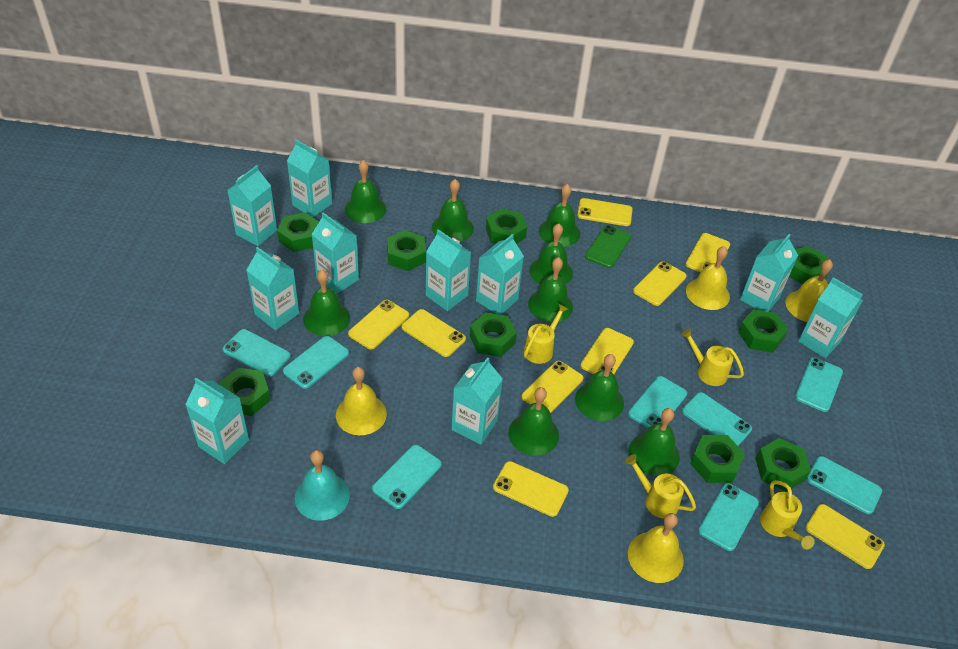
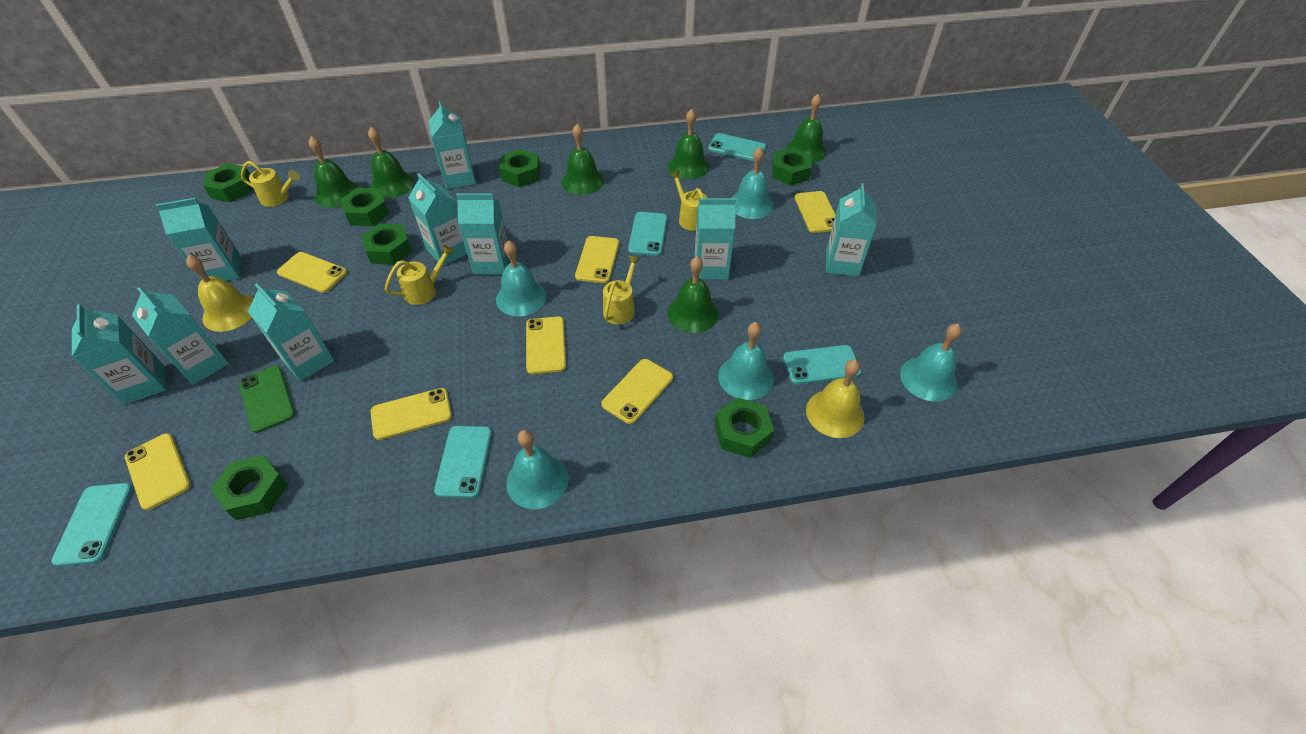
green bell: [303,270,350,336] [345,160,386,223] [432,179,474,242] [508,387,559,456] [528,257,573,322] [529,224,573,284] [539,184,580,247] [575,354,624,421] [629,408,680,476] = 9 -> [309,136,359,208] [368,127,414,198] [561,124,604,195] [668,109,710,179] [668,256,719,333] [786,94,827,163] = 6
green nut: [219,368,271,416] [277,212,319,252] [387,230,426,271] [470,313,517,357] [486,208,527,244] [690,435,745,483] [738,309,788,353] [756,438,811,492] [789,246,828,284] = 9 -> [203,164,252,202] [210,455,288,520] [340,188,389,226] [361,223,412,265] [499,149,541,187] [715,397,774,458] [772,147,812,186] = 7
turquoise bell: [295,450,350,521] = 1 -> [496,240,547,316] [506,430,569,509] [718,322,774,400] [732,147,774,219] [900,324,962,401] = 5
turquoise carton: [185,378,249,464] [227,165,277,246] [246,247,299,330] [287,139,332,217] [311,212,359,294] [426,229,471,311] [451,357,503,445] [476,234,524,315] [740,234,798,312] [798,277,863,358] = 10 -> [72,304,166,405] [132,287,229,385] [155,198,242,281] [248,283,334,381] [408,173,467,266] [429,101,476,189] [456,194,509,275] [694,198,736,280] [826,183,877,276] = 9
turquoise phone: [223,329,291,376] [283,336,349,389] [372,445,442,509] [628,376,687,428] [682,392,752,446] [698,483,759,551] [795,357,843,412] [807,456,882,514] = 8 -> [51,483,132,566] [434,426,492,498] [628,212,667,256] [708,133,766,161] [783,345,862,384] = 5
yellow bell: [336,367,387,435] [628,513,684,583] [686,246,730,310] [786,259,833,322] = 4 -> [186,255,254,332] [806,359,865,438] = 2
yellow phone: [348,300,409,349] [402,309,466,357] [493,461,569,517] [522,361,583,413] [577,198,633,226] [580,328,634,374] [633,261,687,306] [686,233,730,273] [805,504,885,569] = 9 -> [125,433,191,510] [277,252,347,293] [370,388,452,440] [526,316,566,374] [575,236,619,283] [601,359,673,424] [795,191,836,233] = 7

